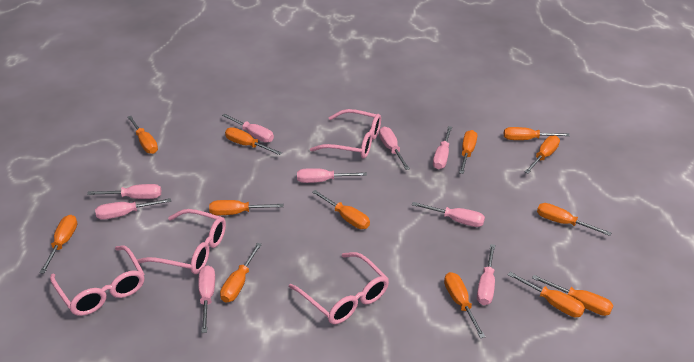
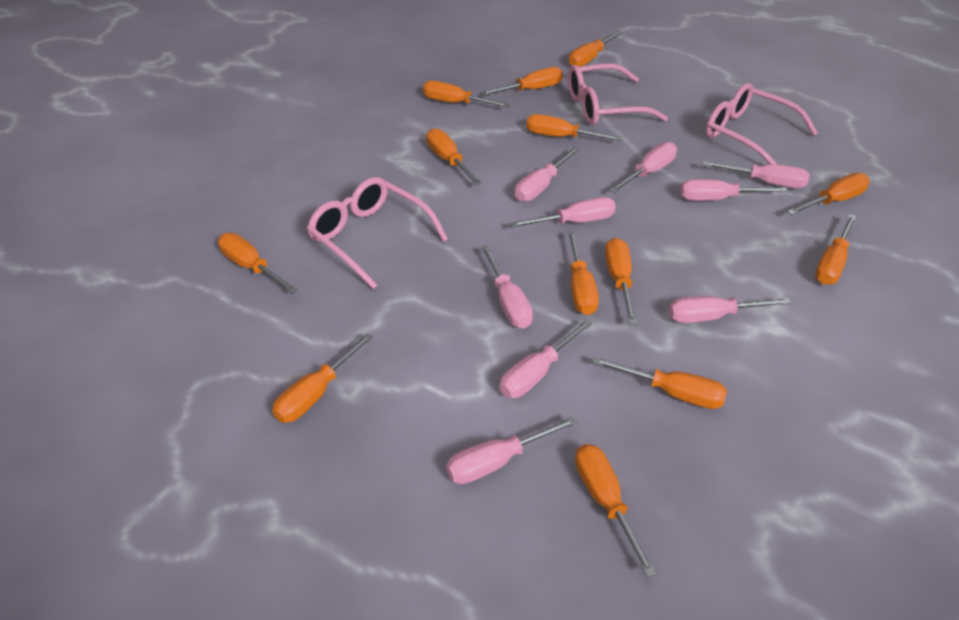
pink glasses: [50,245,145,316] [137,209,226,274] [289,252,389,324] [310,109,381,159] = 4 -> [307,177,448,289] [568,63,668,125] [706,83,818,165] = 3

